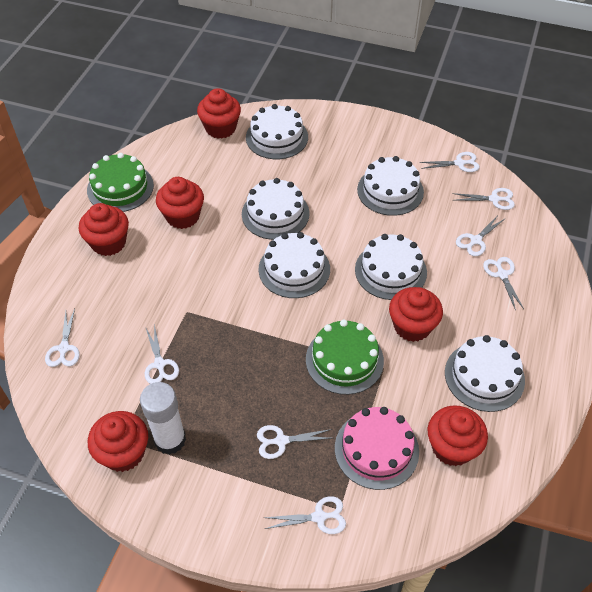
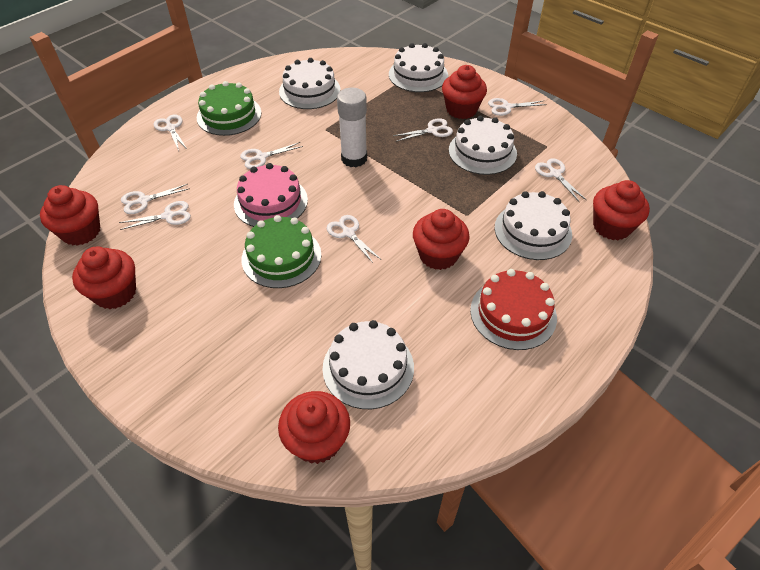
red cake: none = 0 -> [470,269,557,350] = 1
white cake: [242,178,310,240] [246,104,308,159] [258,232,330,298] [355,234,427,300] [357,156,424,216] [445,335,525,412] = 6 -> [279,58,341,109] [323,320,414,409] [389,43,448,92] [449,116,517,175] [495,191,572,260] = 5

